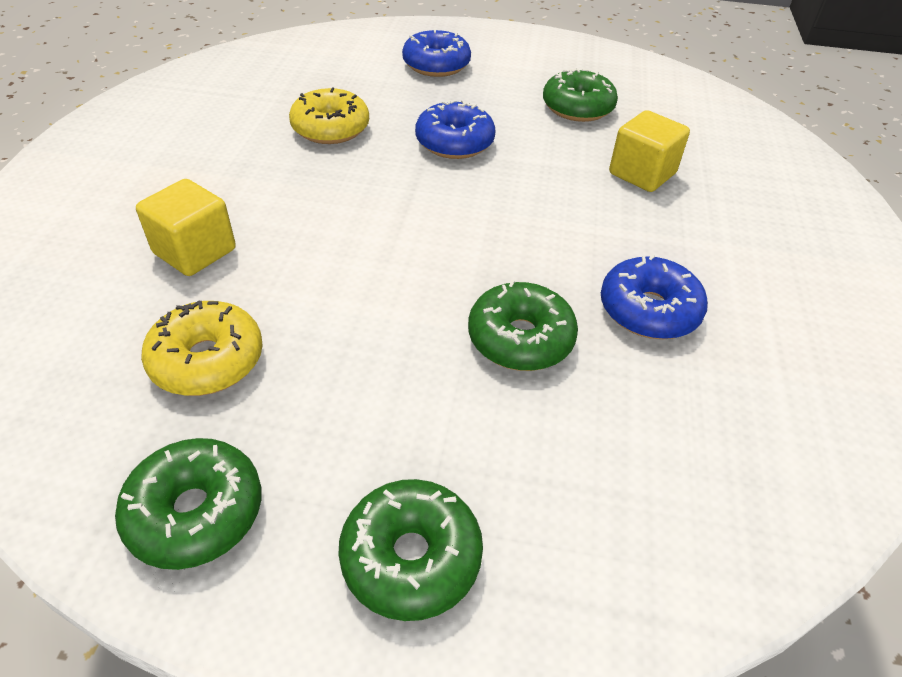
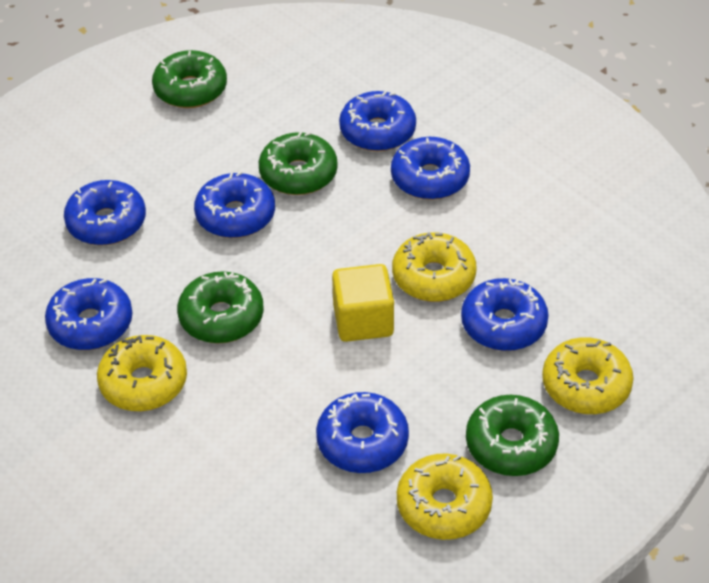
blue donut: [402,29,471,77] [415,100,496,159] [601,254,708,339] = 3 -> [45,278,132,350] [64,180,146,245] [194,171,275,238] [316,392,409,473] [339,91,416,151] [391,137,470,200] [461,278,549,351] = 7
yellow cube: [136,179,236,276] [609,110,690,192] = 2 -> [332,264,394,342] = 1
yellow donut: [141,300,263,396] [289,88,369,144] = 2 -> [97,335,187,411] [392,233,477,302] [397,454,493,540] [542,337,634,414] = 4

